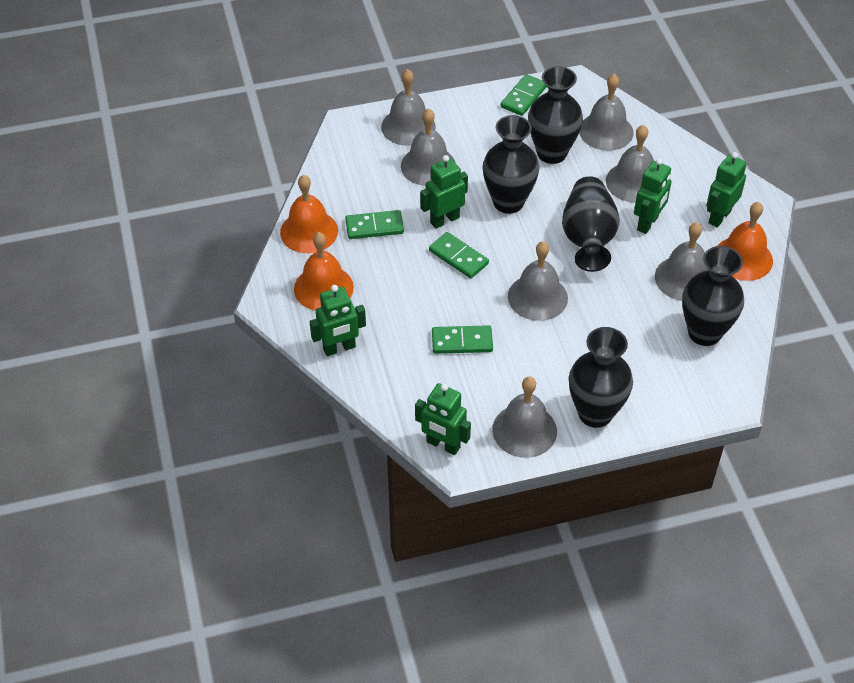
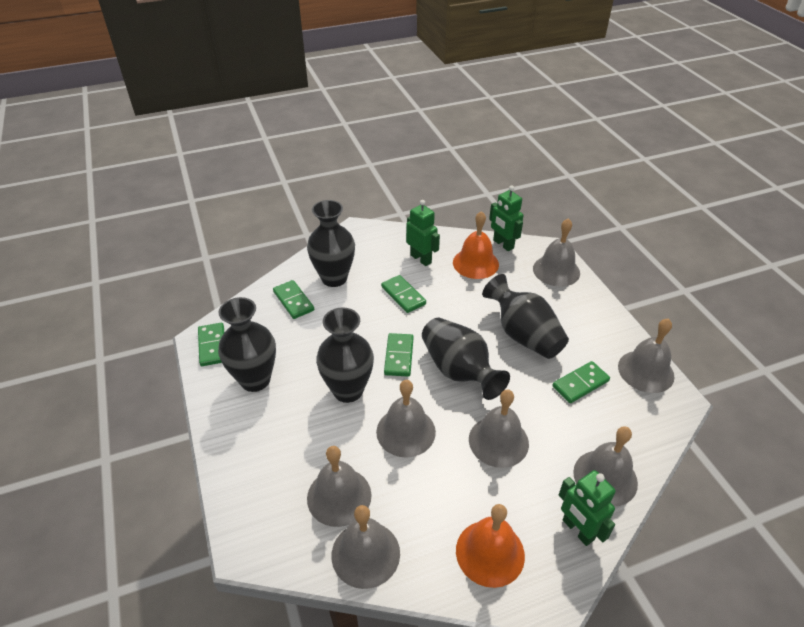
green domino: [345,210,404,239] [429,232,489,278] [432,325,493,354] [501,74,547,116] = 4 -> [198,323,224,366] [273,280,314,319] [381,275,426,313] [384,333,414,377] [552,361,610,403] = 5
green robot: [310,285,366,356] [415,383,471,455] [420,155,468,229] [634,158,672,234] [706,152,747,227] = 5 -> [406,200,440,266] [489,185,524,251] [559,470,616,546] = 3
orange bell: [280,175,338,253] [294,232,354,311] [717,202,773,281] = 3 -> [453,211,499,279] [456,504,525,588] = 2

